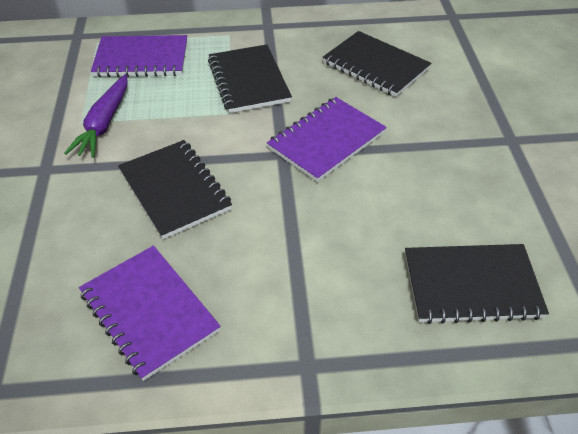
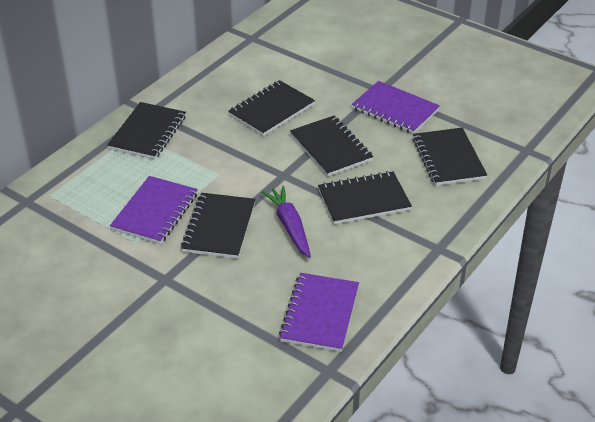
black notebook: [118,140,232,239] [208,44,292,113] [322,31,431,97] [405,244,549,324] = 4 -> [107,102,186,159] [181,193,255,259] [228,80,315,136] [290,116,373,176] [318,171,412,224] [413,128,487,186] = 6

